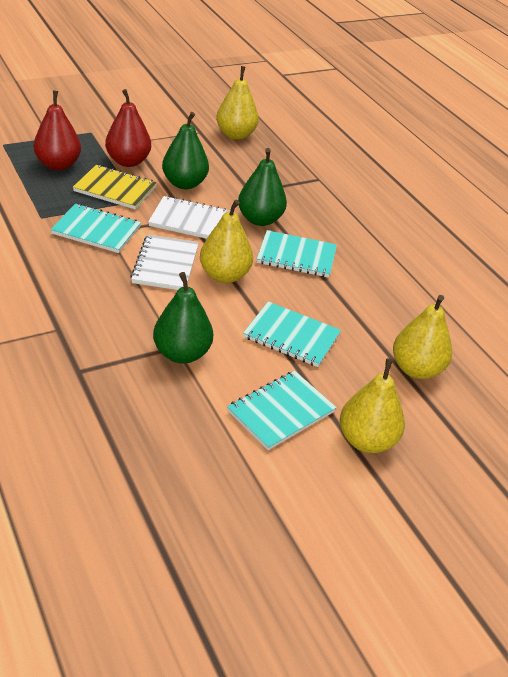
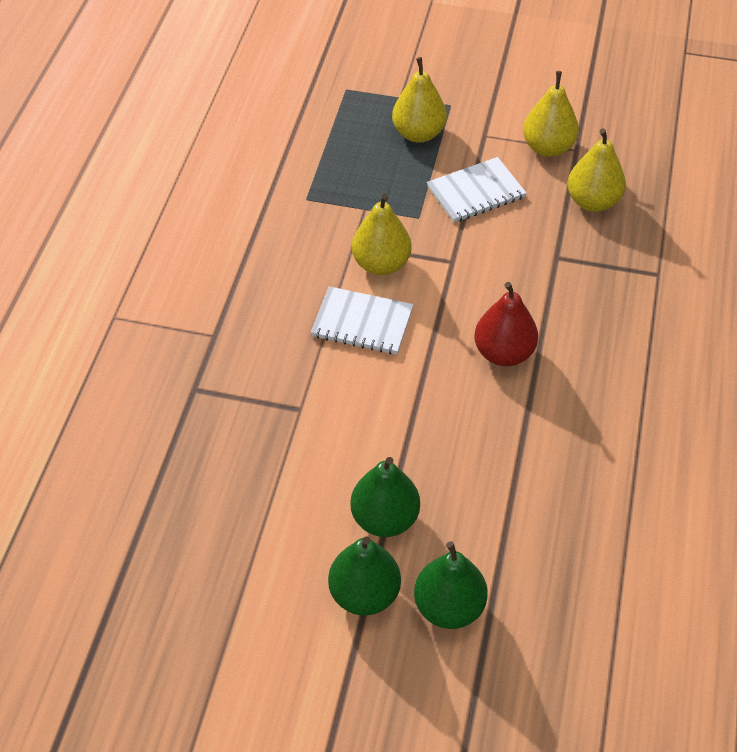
red pear: [33,90,81,170] [105,89,151,167] = 2 -> [474,282,538,366] = 1
turquoise notebook: [51,204,141,253] [227,371,337,450] [243,302,341,367] [257,230,337,278] = 4 -> none = 0
yellow notebook: [73,165,157,209] = 1 -> none = 0

